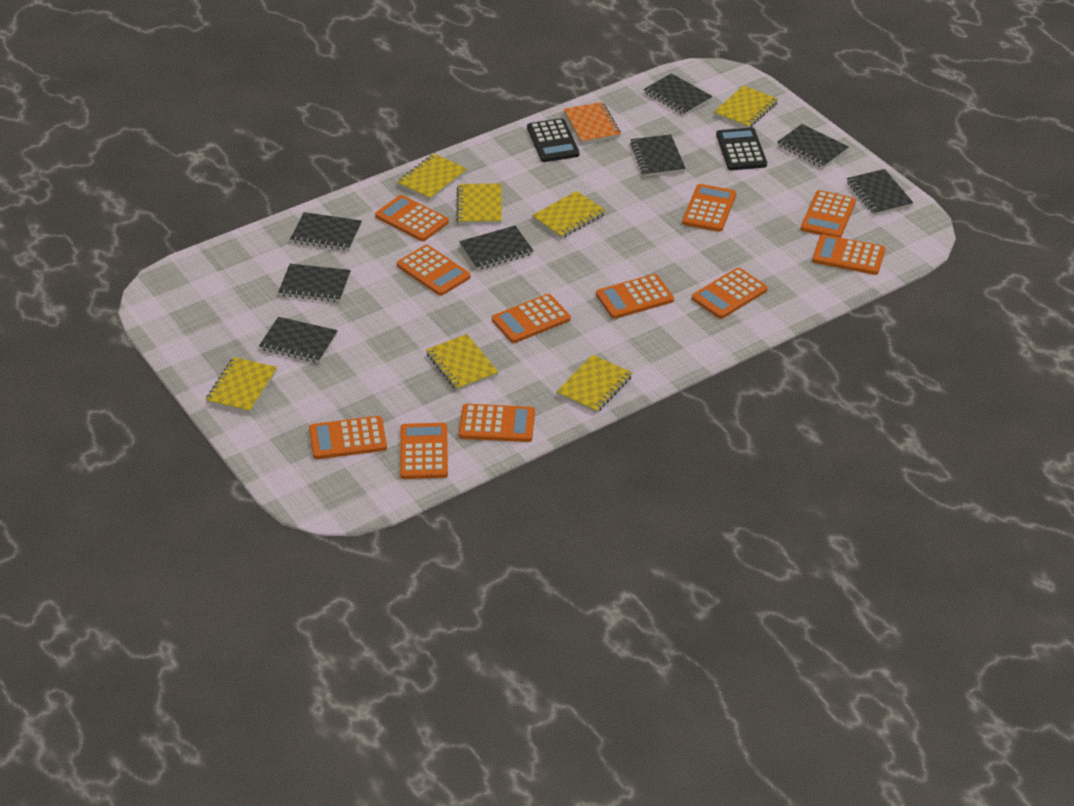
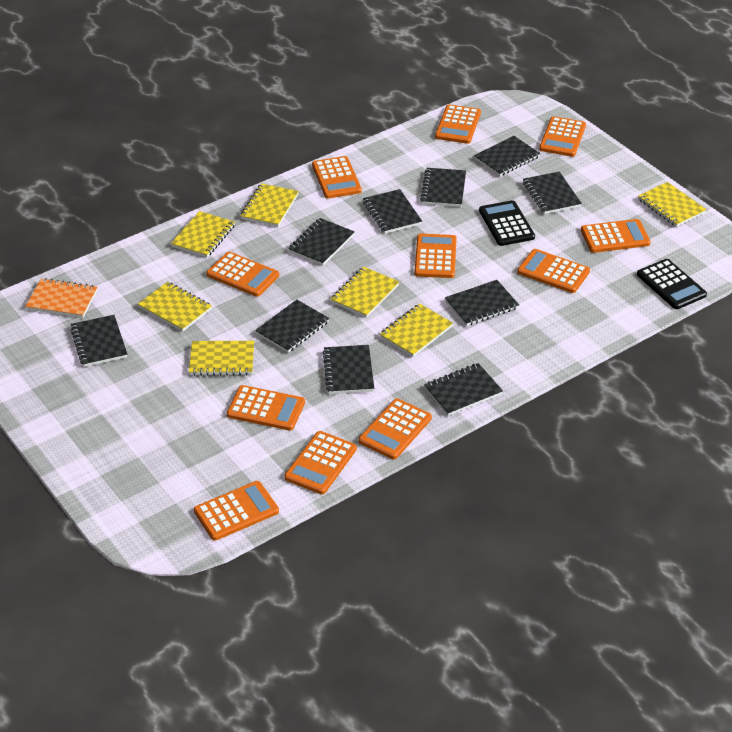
black notebook: [259,317,338,363] [278,264,351,302] [290,212,362,251] [459,226,533,270] [630,134,686,177] [644,73,712,116] [777,124,849,168] [847,169,913,215] = 8 -> [70,315,127,367] [255,300,329,353] [288,218,355,265] [322,345,374,394] [363,189,422,234] [420,168,466,207] [424,363,503,416] [445,280,519,326] [474,136,540,176] [523,172,582,214] = 10

